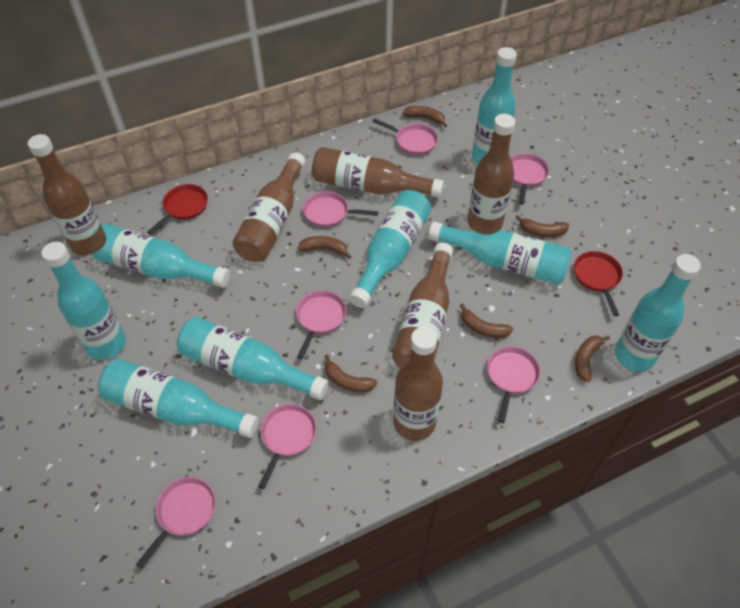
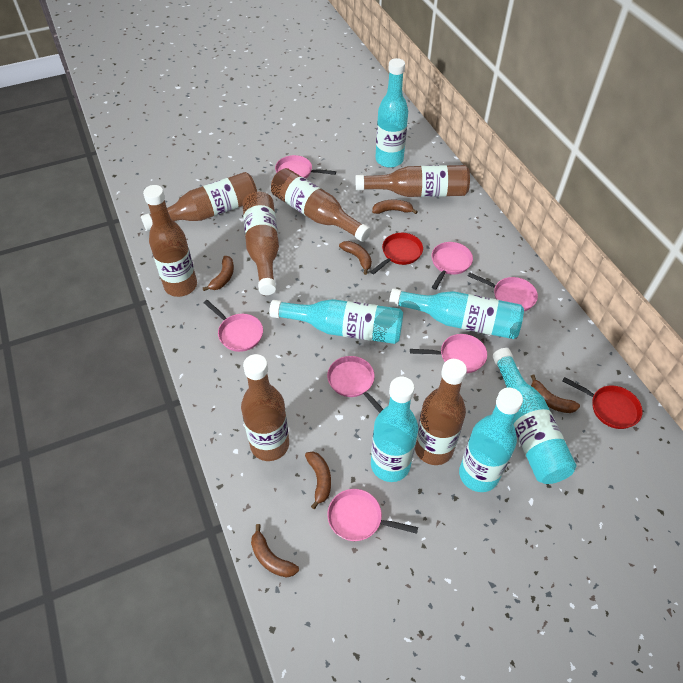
brown bottle: [28,134,101,255] [232,152,305,262] [312,147,444,198] [392,243,453,368] [393,327,443,441] [468,114,516,232] = 6 -> [141,172,257,231] [143,185,197,297] [241,354,289,461] [242,192,279,295] [271,168,371,242] [356,165,470,197] [415,359,467,465] = 7
turquoise bottle: [41,242,126,360] [90,223,230,288] [98,359,258,438] [177,317,329,400] [349,190,431,308] [428,222,572,285] [472,47,517,164] [615,254,701,372] = 8 -> [269,299,403,344] [371,377,418,482] [375,58,408,168] [389,288,524,339] [459,387,523,492] [493,348,577,484] = 6

